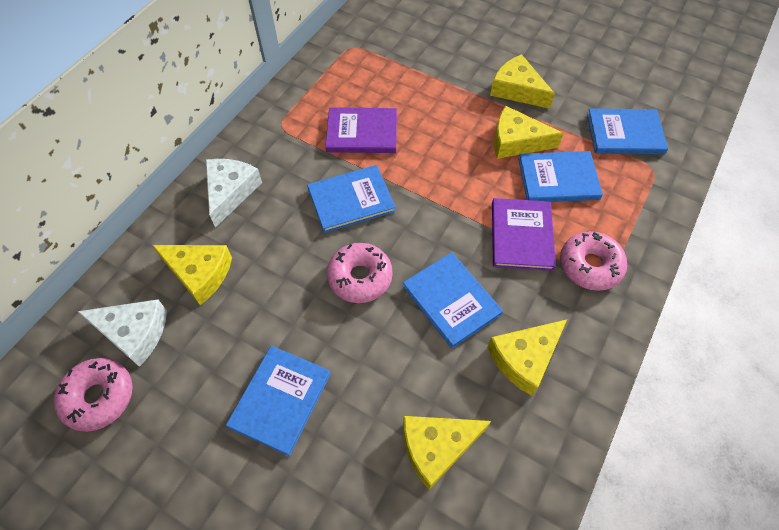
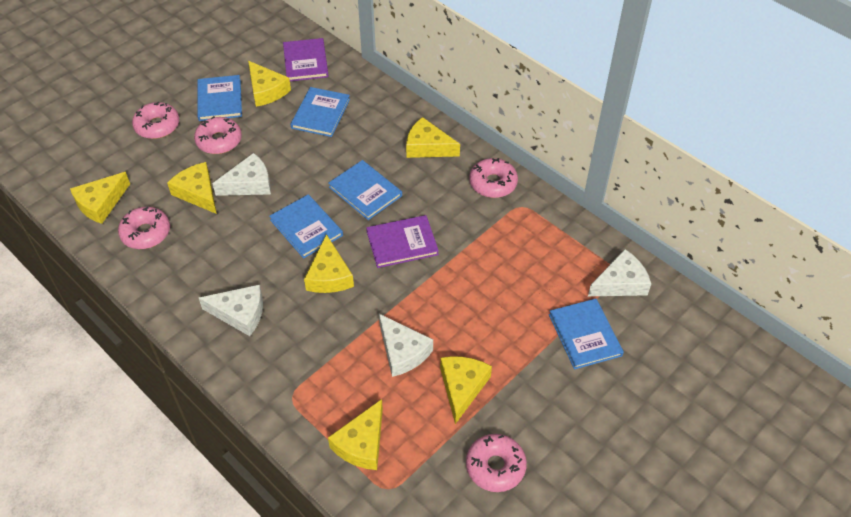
pink donut: [54,358,133,432] [327,243,393,303] [560,231,627,291] = 3 -> [118,207,170,249] [132,102,179,139] [194,116,242,154] [466,434,527,492] [469,158,518,198] = 5
white cheese: [77,300,167,367] [206,159,262,228] = 2 -> [199,285,263,336] [212,153,271,196] [379,314,433,377] [588,249,651,296] = 4
yellow cheese: [152,245,232,305] [403,416,491,490] [487,319,567,396] [490,54,555,109] [494,106,564,159] = 5 -> [70,172,130,224] [167,162,217,214] [248,61,291,107] [304,234,354,293] [328,399,383,470] [406,117,460,158] [440,356,492,424] = 7

